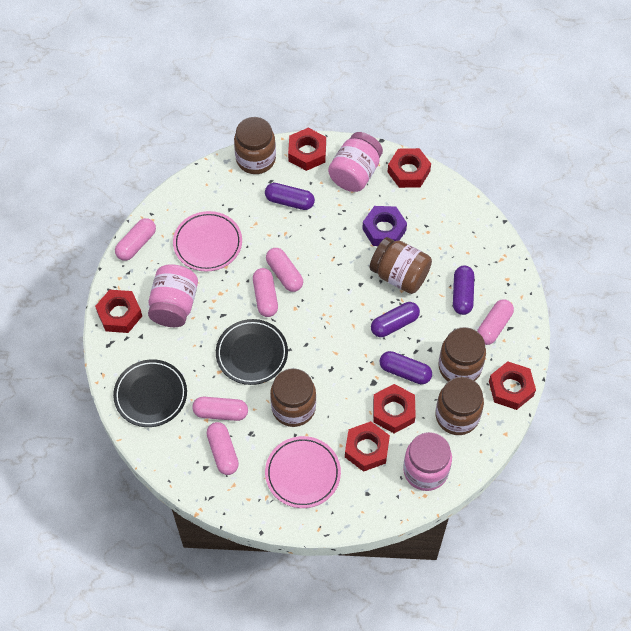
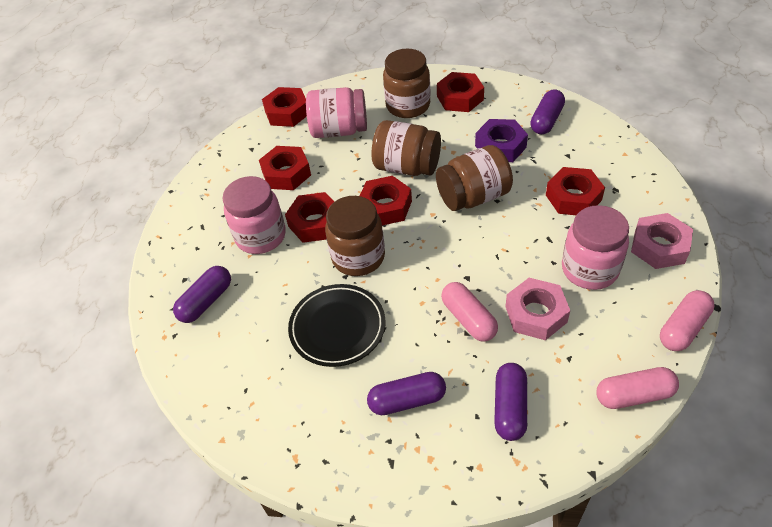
black plate: [113,359,187,427] [216,319,288,385] = 2 -> [288,284,385,367] = 1
brown jar: [234,117,276,174] [270,368,316,427] [370,237,432,294] [435,377,484,435] [439,327,486,381] = 5 -> [325,196,385,276] [371,120,441,176] [383,49,431,118] [436,145,513,211] = 4
pink capsule: [115,218,156,261] [192,397,248,421] [206,422,239,475] [253,268,278,317] [266,248,303,292] [477,299,514,345] = 6 -> [441,282,498,341] [596,367,679,409] [660,290,714,351] = 3
pink nut: none = 0 -> [505,278,570,340] [631,213,693,269] = 2
pink plate: [173,211,242,271] [265,436,341,508] = 2 -> none = 0

